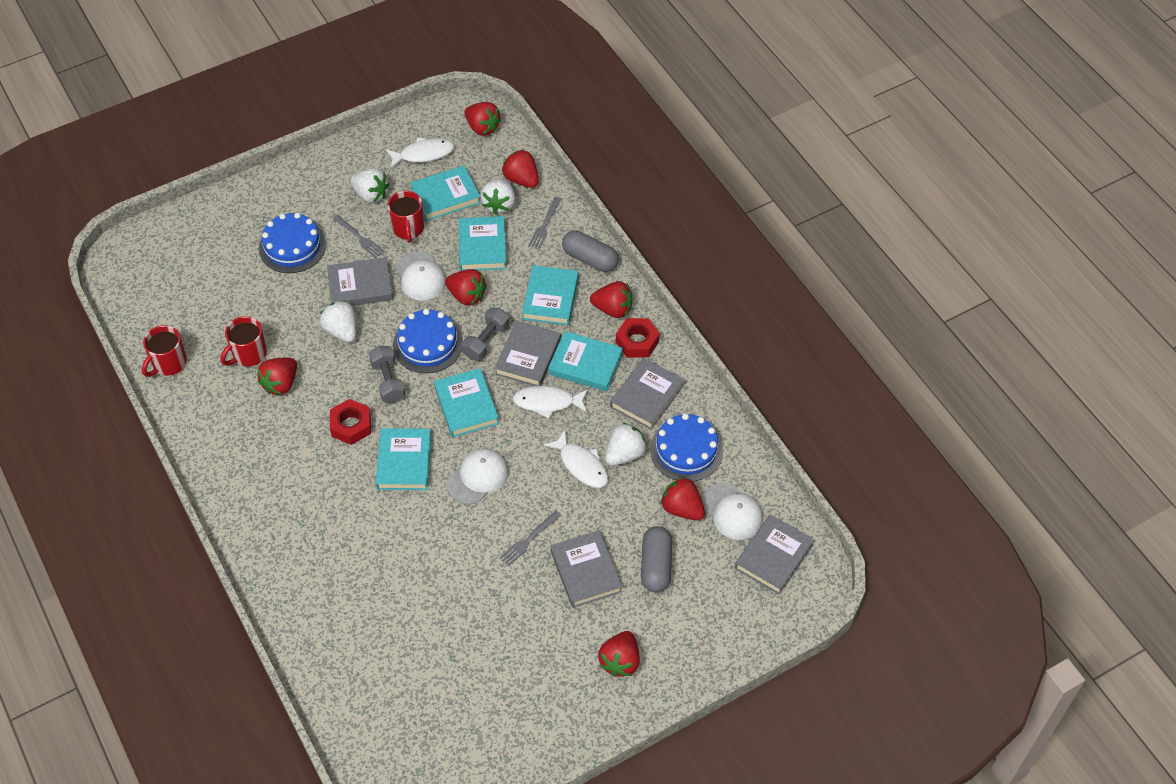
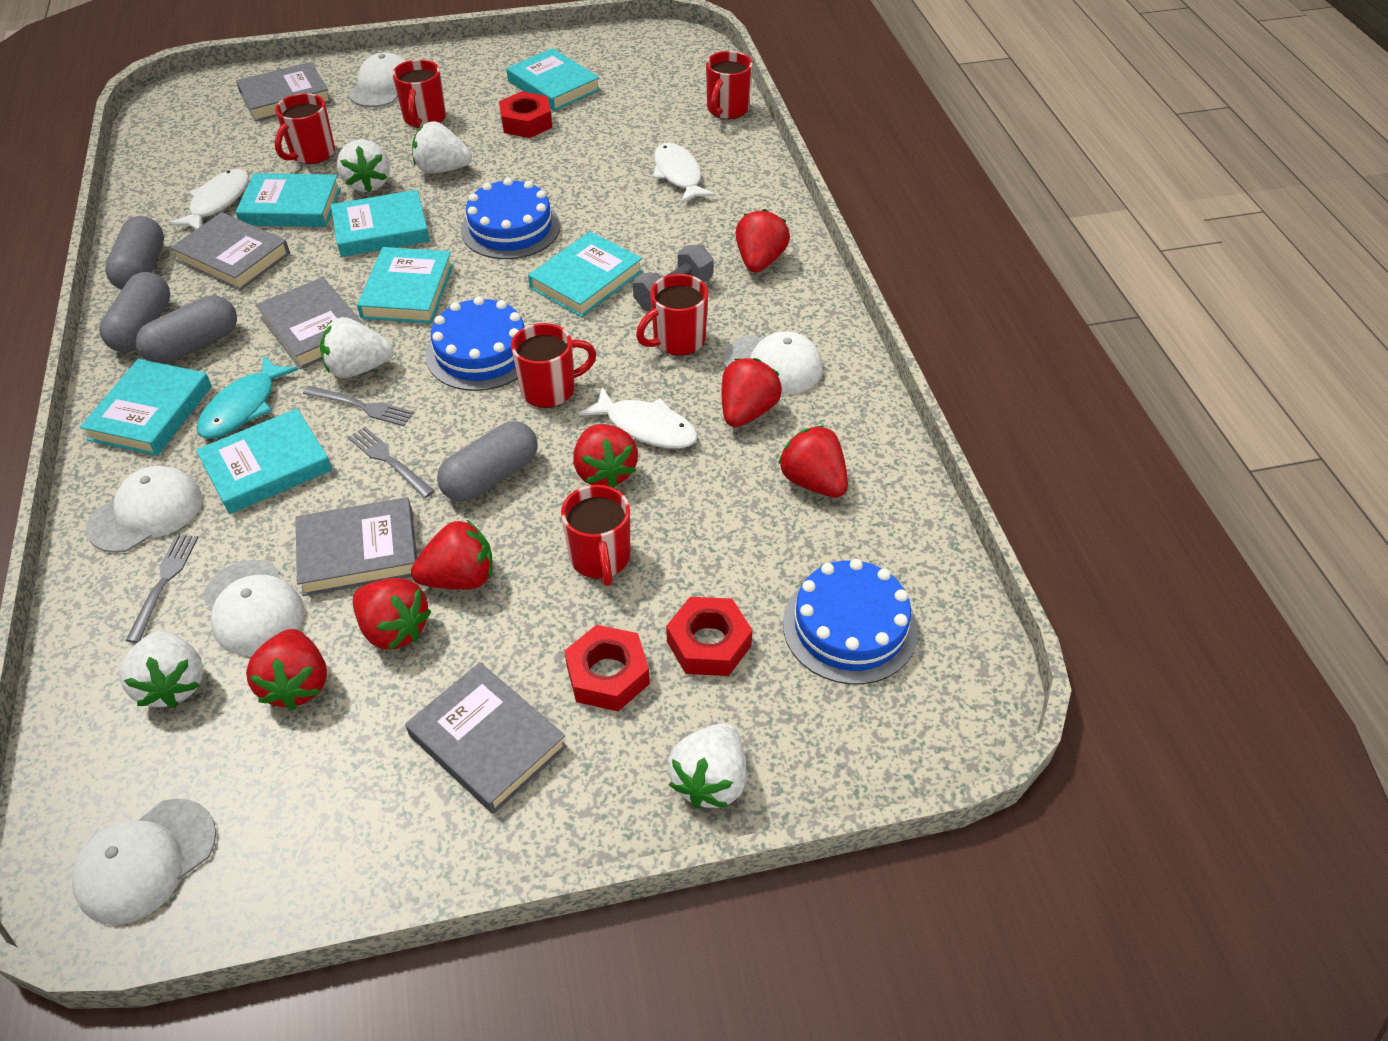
grey capsule: [562,231,619,272] [641,526,672,592] = 2 -> [99,272,170,352] [105,216,164,290] [136,295,237,364] [437,421,538,502] = 4
grey dumbbell: [369,346,405,403] [462,307,510,361] = 2 -> [633,245,713,311] = 1
red mug: [142,325,187,377] [220,316,267,366] [388,191,424,243] = 3 -> [274,93,335,164] [392,59,446,128] [511,323,596,408] [561,485,630,586] [636,274,708,356] [706,51,753,119] = 6
red nut: [330,399,371,445] [616,318,660,358] = 2 -> [499,91,553,138] [565,625,650,711] [666,597,753,676] = 3
turquoise book: [376,428,431,490] [411,165,481,221] [434,368,499,437] [459,216,507,271] [522,265,579,325] [548,331,623,391] = 6 -> [80,359,212,456] [196,409,332,514] [236,173,341,227] [331,190,430,257] [357,247,453,323] [506,48,600,111] [528,231,642,317] = 7
turquoise fish: none = 0 -> [197,356,299,439] = 1
white cap: [396,252,446,301] [447,448,509,504] [702,483,763,540] = 3 -> [72,799,216,925] [86,466,202,553] [202,560,304,656] [348,52,406,107] [723,331,823,394] = 5
white strawberry: [320,300,357,343] [350,168,389,203] [480,178,515,214] [605,423,647,466] = 4 -> [119,631,203,708] [320,317,394,378] [337,140,390,193] [412,121,472,174] [668,723,746,808] = 5

